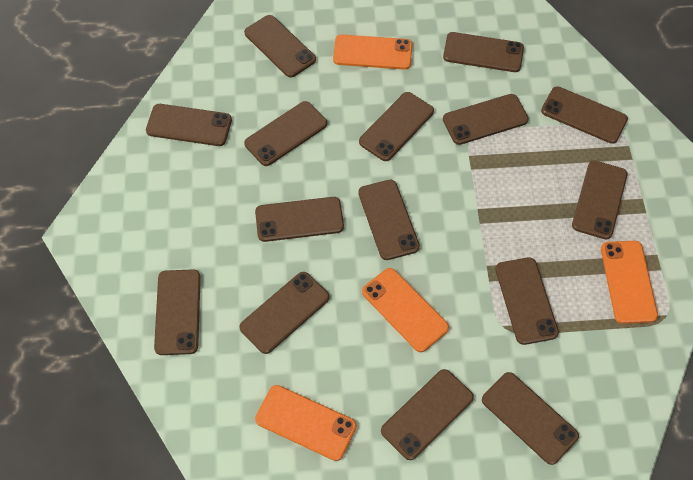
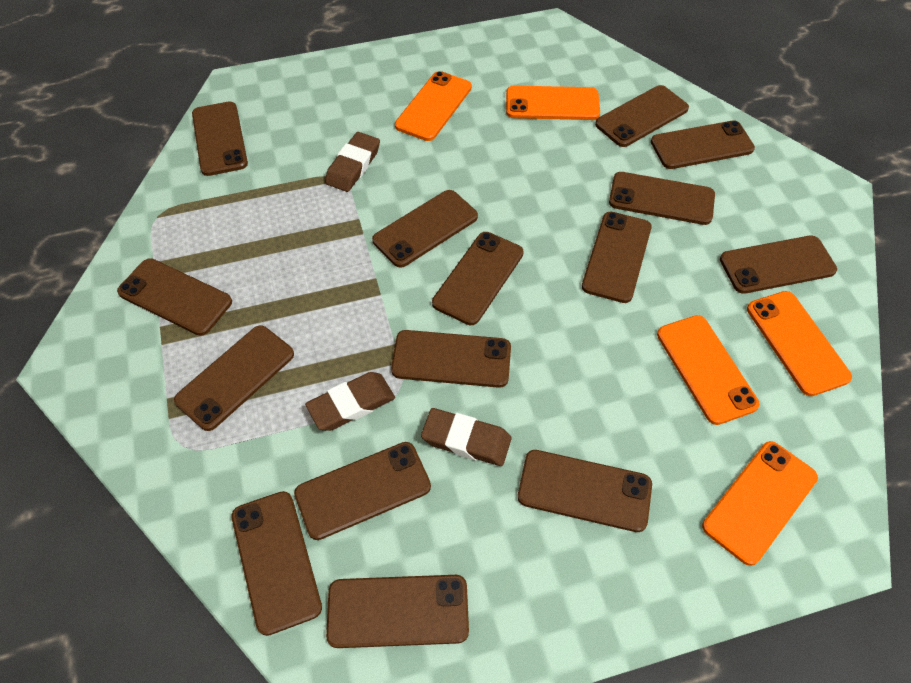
brown eraser: none = 0 -> [305,372,395,431] [325,132,380,192] [421,408,511,466] = 3
orange phone: [255,385,357,461] [333,34,412,70] [362,268,449,352] [601,241,658,324] = 4 -> [395,71,472,141] [506,86,600,120] [657,315,760,425] [702,441,818,566] [747,291,852,396] = 5

